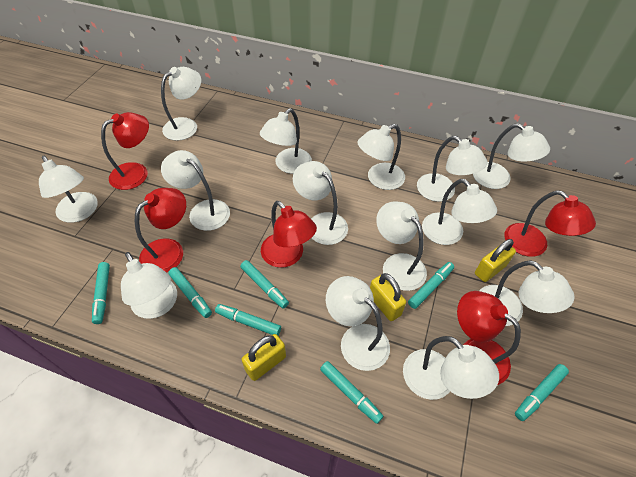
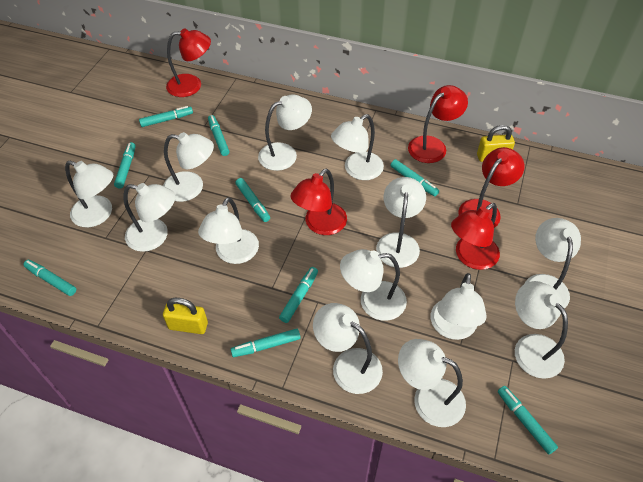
turquoise marker: [92,262,110,324] [168,267,212,318] [215,304,281,336] [240,260,289,309] [320,361,383,424] [408,262,454,309] [515,364,569,421] = 7 -> [23,260,76,296] [114,142,136,189] [139,106,193,127] [208,115,229,156] [231,329,301,357] [235,178,270,222] [279,267,318,323] [390,159,439,197] [498,386,558,454] = 9
white lamp: [39,156,98,223] [121,252,177,319] [161,67,201,141] [161,150,230,231] [260,108,312,174] [293,161,348,245] [326,276,390,371] [357,124,405,190] [376,201,427,291] [403,336,499,400] [417,136,487,202] [422,179,497,245] [473,124,550,189] [479,260,575,326] = 14 -> [65,161,113,227] [124,183,175,252] [163,132,214,202] [198,197,259,264] [258,95,312,171] [313,303,383,394] [331,114,384,180] [340,249,407,321] [376,177,426,268] [398,339,466,427] [431,273,487,340] [515,281,568,379] [524,218,581,309] = 13
yellow padlock: [242,334,286,381] [370,273,406,321] [475,239,516,282] = 3 -> [163,298,208,334] [477,125,515,162] = 2

